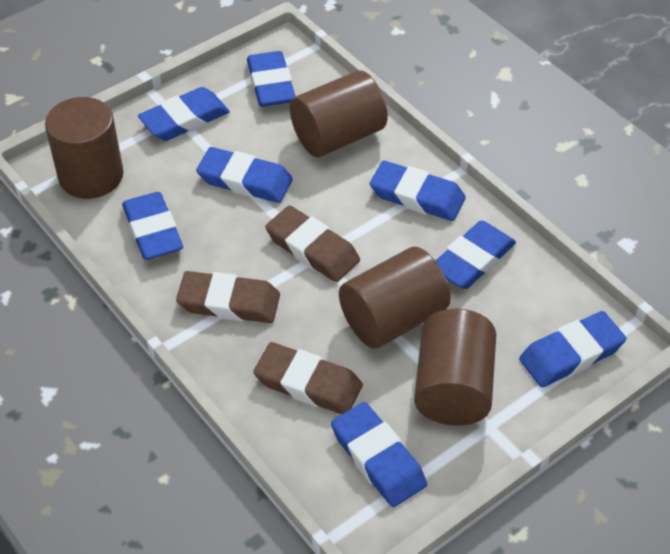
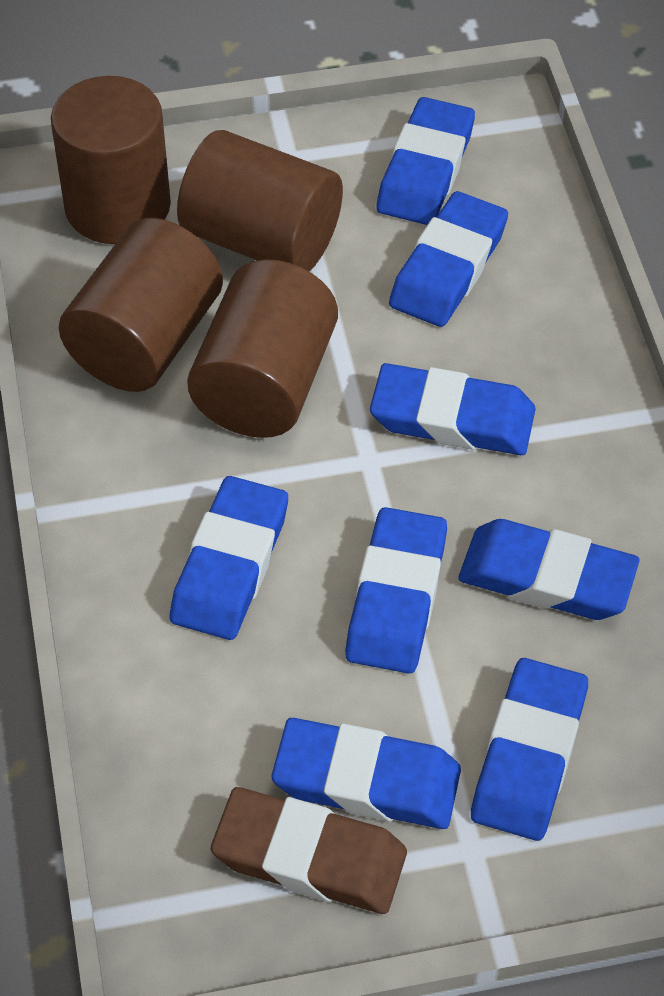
brown eraser: [176,271,280,323] [253,342,363,414] [265,205,360,282] = 3 -> [211,787,407,914] = 1

